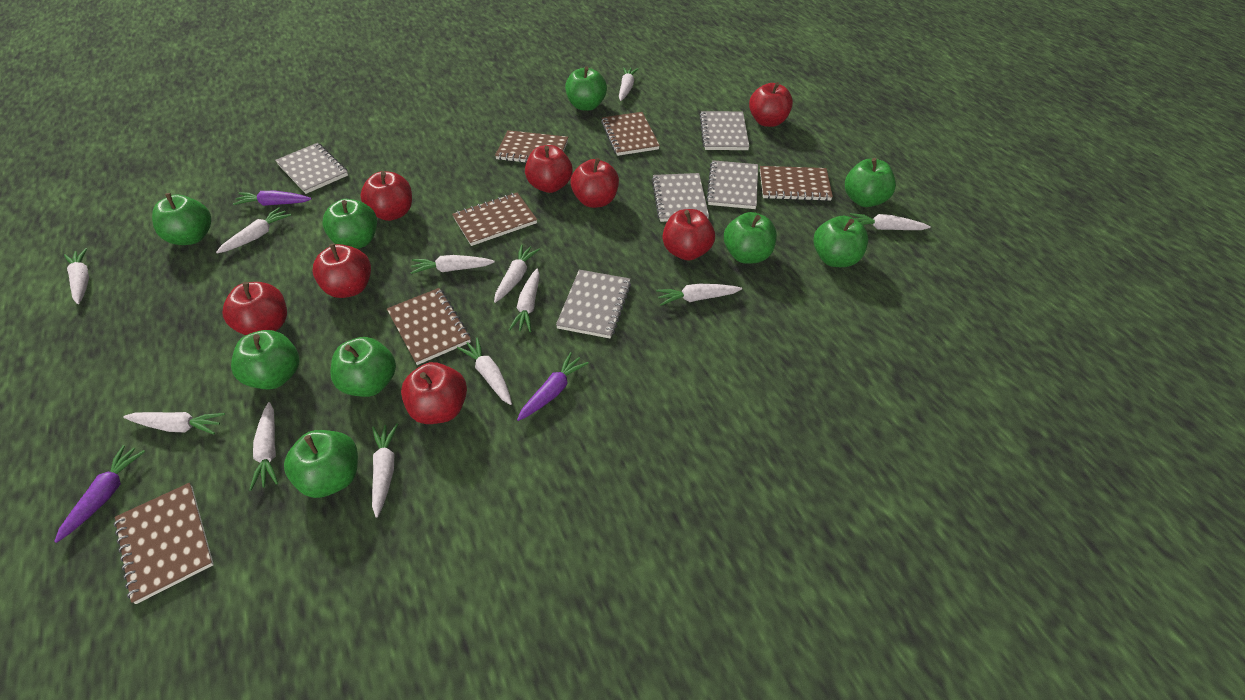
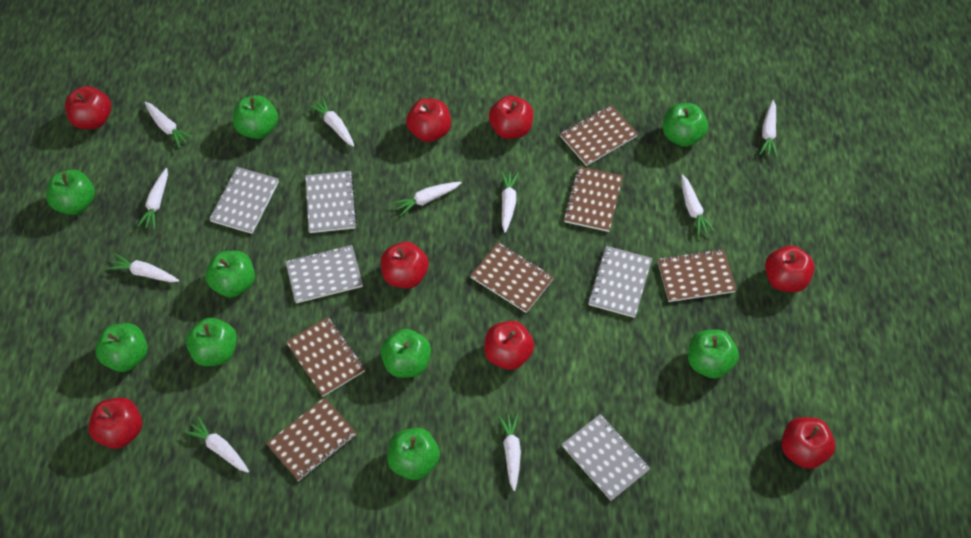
purple carrot: [54,445,145,543] [233,191,312,206] [517,352,589,421] = 3 -> none = 0
white carrot: [64,248,89,304] [123,412,225,435] [216,207,291,254] [250,402,278,491] [372,423,398,518] [411,255,495,274] [457,337,512,405] [494,245,540,303] [509,268,540,332] [619,67,638,101] [656,284,742,306] [850,213,931,230] = 12 -> [107,254,179,282] [137,168,168,229] [144,102,193,148] [184,417,249,473] [308,97,354,147] [393,182,462,216] [498,413,521,491] [501,171,519,233] [681,174,715,236] [759,100,777,157] = 10

